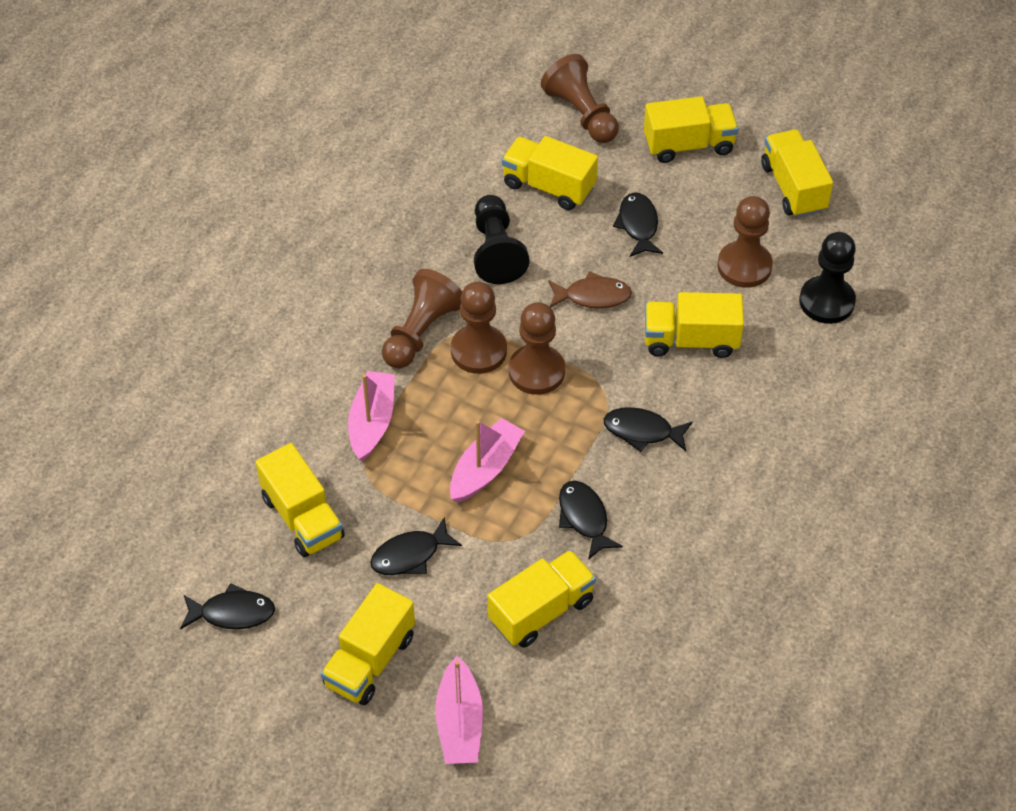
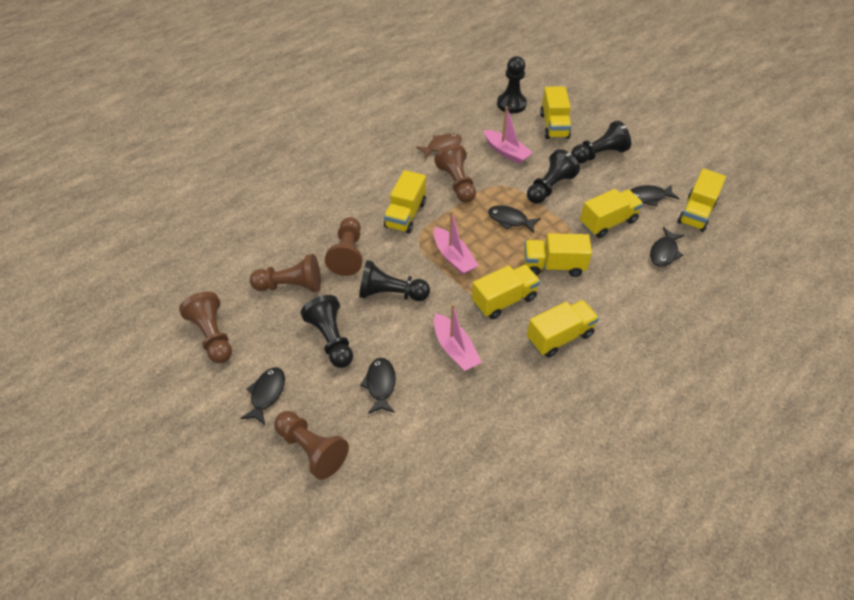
black pawn: [474,195,529,284] [799,232,856,324] = 2 -> [300,295,353,368] [359,260,430,301] [497,56,527,113] [527,149,580,204] [571,121,631,164] = 5

